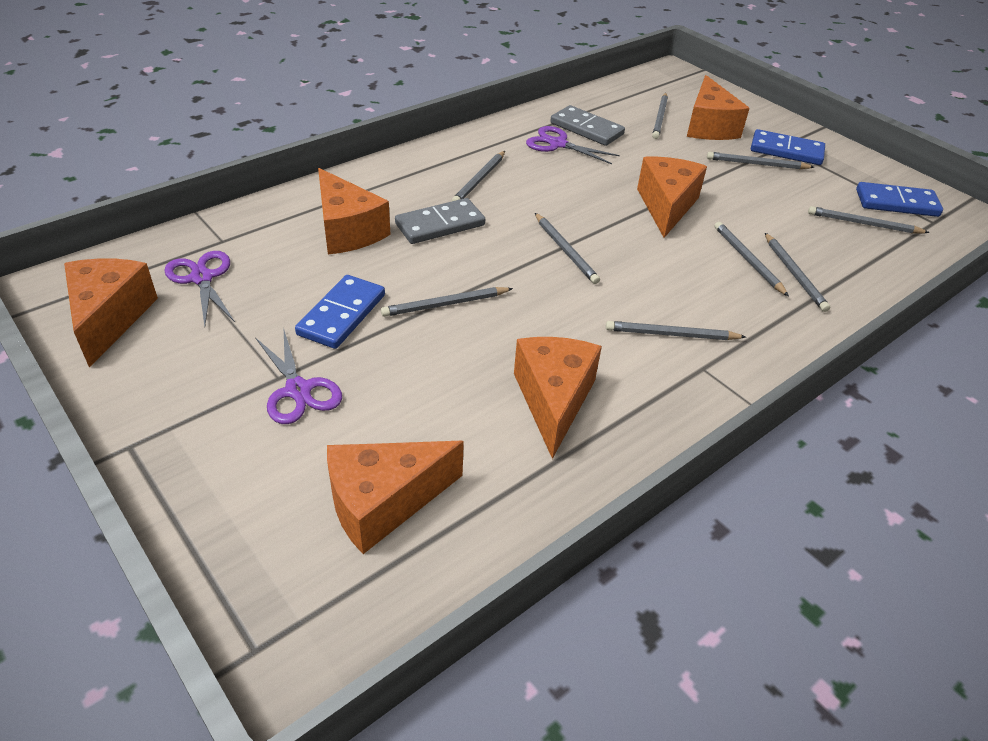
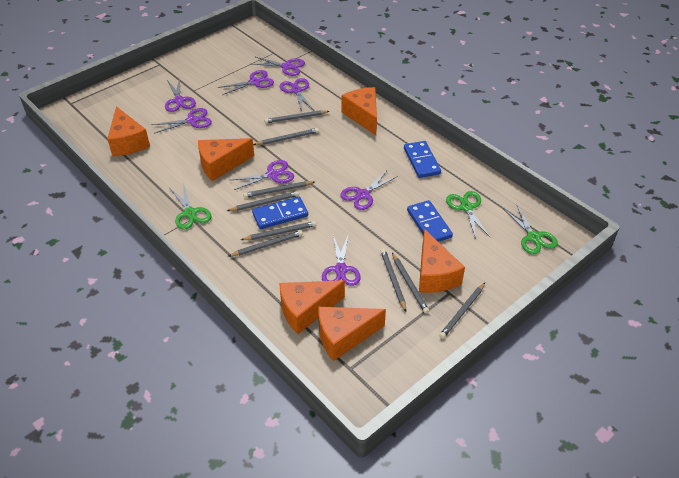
green scissors: none = 0 -> [169,183,211,229] [446,191,490,239] [503,205,558,254] = 3
grey domino: [395,198,485,244] [551,105,625,146] = 2 -> none = 0
purple scissors: [164,251,235,326] [255,330,342,424] [526,126,620,164] = 3 -> [151,108,212,133] [165,77,196,112] [218,70,274,95] [231,160,294,190] [253,57,305,76] [280,78,314,112] [322,233,360,286] [340,170,398,210] = 8

